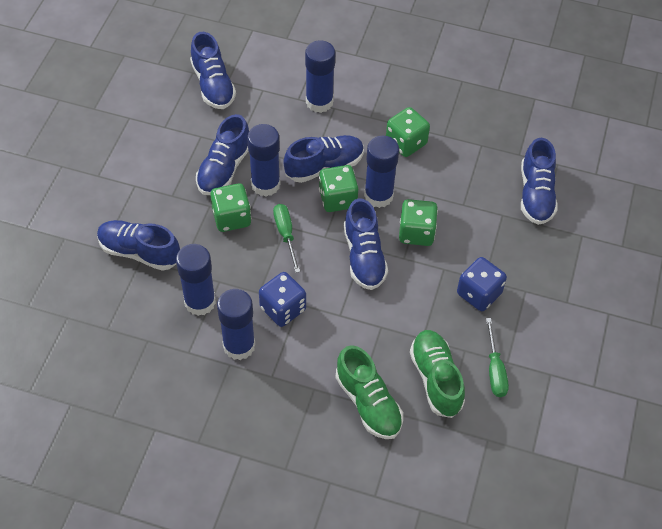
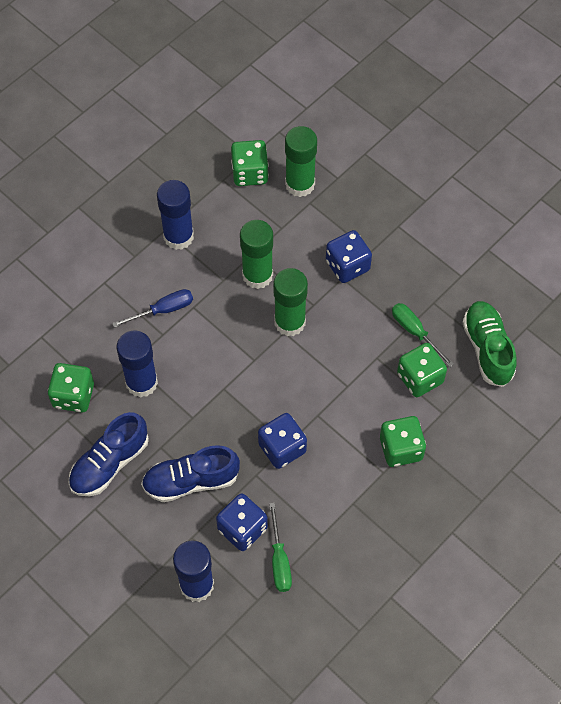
blue dice: [259,272,306,327] [457,257,507,311] = 2 -> [216,493,268,551] [258,413,307,469] [326,230,372,283] = 3
blue glue stick: [176,244,216,316] [217,289,255,360] [247,124,280,197] [305,40,335,113] [364,136,399,208] = 5 -> [116,331,158,398] [157,180,194,250] [173,540,214,602] = 3
blue screwdriver: none = 0 -> [112,289,193,328] = 1
blue shoe: [97,220,180,271] [190,32,236,109] [196,114,249,195] [283,135,364,183] [344,198,388,290] [521,138,558,225] = 6 -> [69,412,149,496] [141,445,240,502] = 2
green glue stick: none = 0 -> [240,220,273,289] [273,268,308,336] [285,126,317,197] = 3
green shoe: [336,345,403,439] [410,330,465,418] = 2 -> [462,301,516,387] = 1

